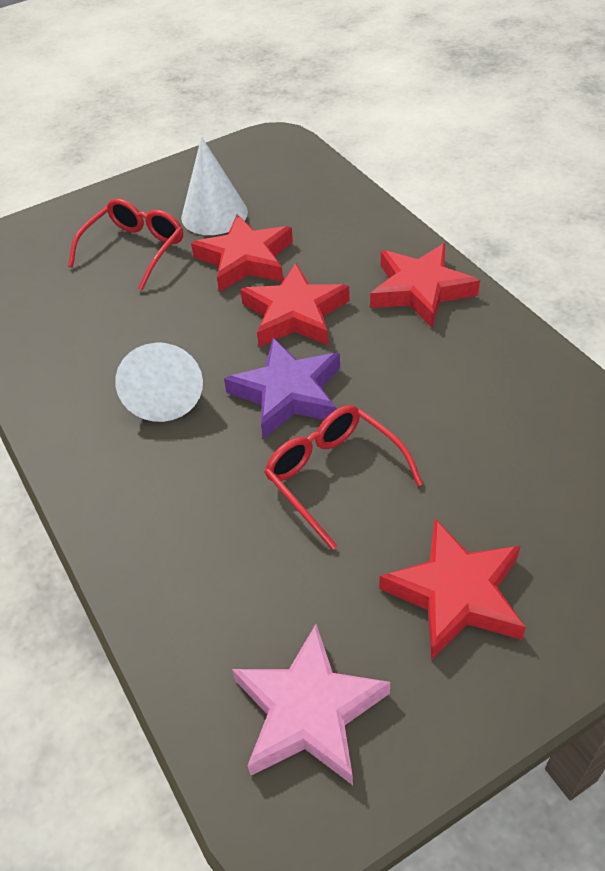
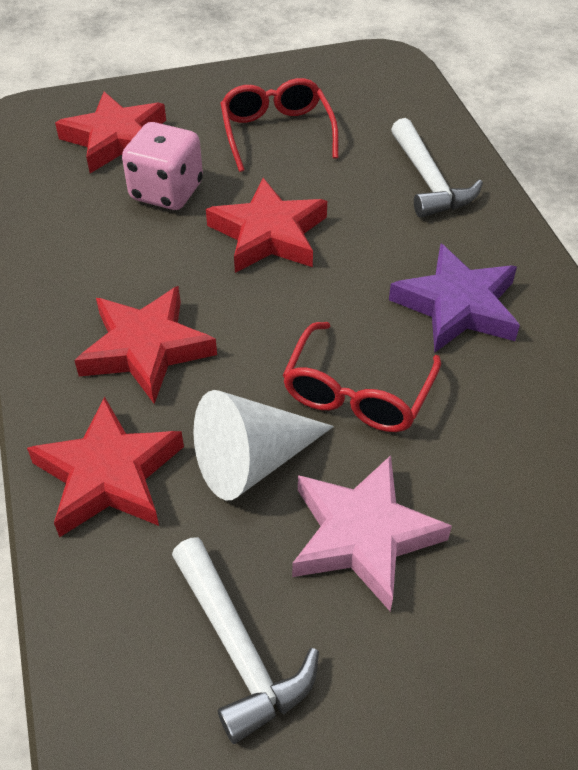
pink dice: none = 0 -> [122,122,203,210] = 1
white cone: [115,342,203,422] [181,137,248,235] = 2 -> [193,390,334,500] = 1
white hammer: none = 0 -> [172,537,319,744] [391,118,483,218] = 2

